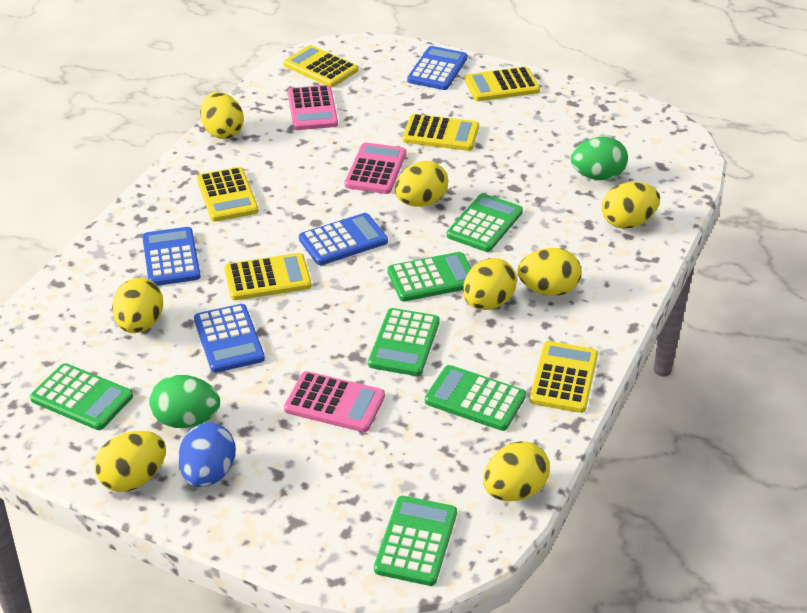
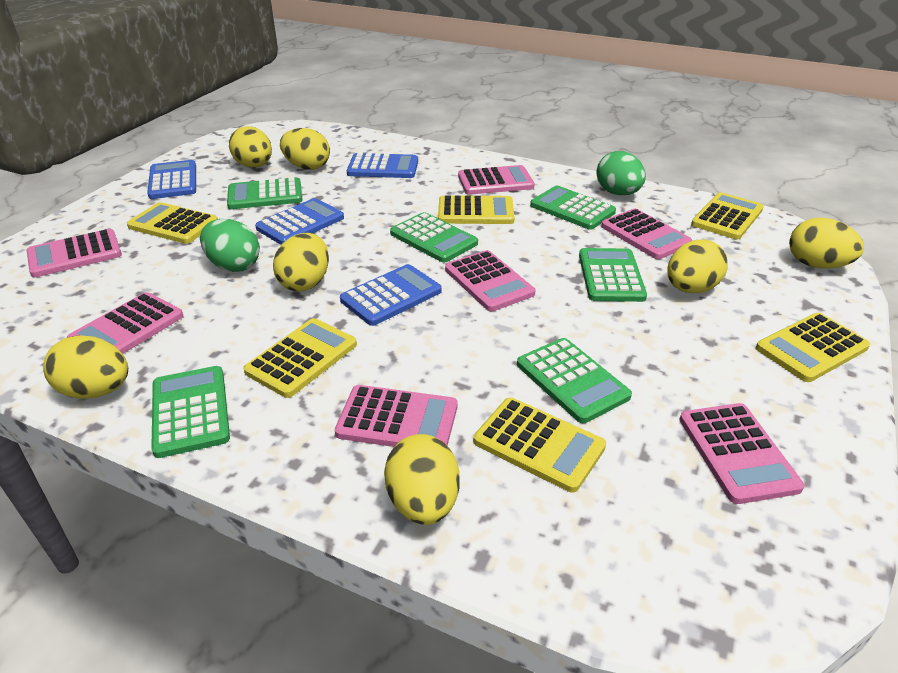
blue egg: [178,423,236,487] = 1 -> none = 0
pink calculator: [284,371,385,432] [288,85,338,130] [345,142,406,194] = 3 -> [27,229,122,277] [67,292,183,354] [335,385,457,447] [445,250,535,311] [458,165,535,195] [601,208,692,259] [679,403,804,504] = 7
yellow egg: [94,431,166,492] [112,278,163,333] [200,92,244,139] [395,161,448,207] [463,258,517,310] [483,441,550,501] [518,248,582,296] [602,182,660,229] = 8 -> [43,335,128,399] [229,126,272,168] [273,233,329,292] [280,128,330,170] [384,434,460,525] [668,240,728,293] [789,218,864,269] = 7

